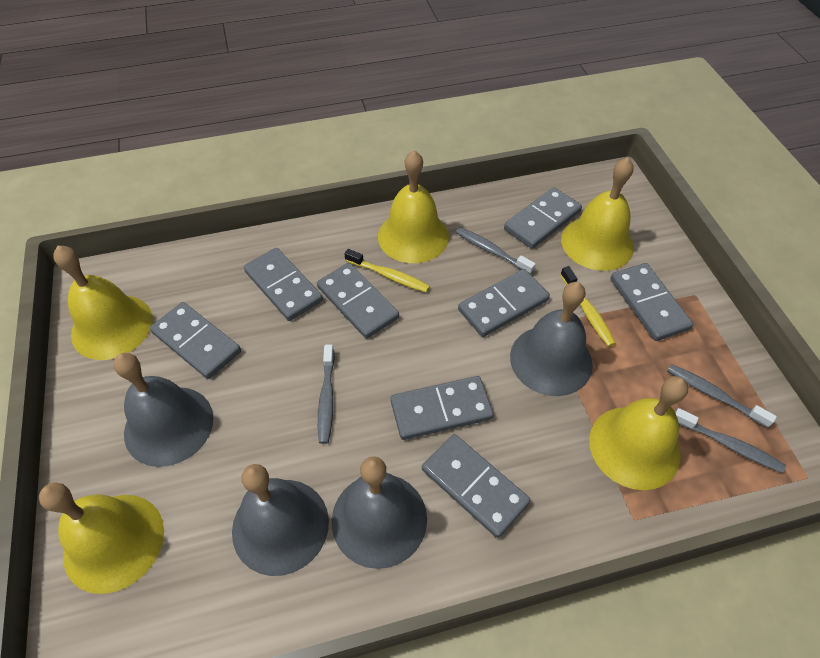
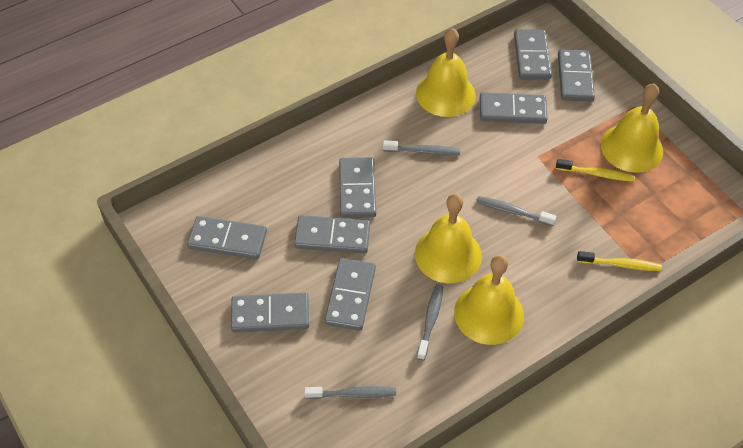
grey bell: [113,353,214,467] [232,464,329,576] [332,456,427,569] [510,282,593,396] = 4 -> none = 0
yellow bell: [39,482,164,594] [53,246,153,360] [378,150,449,263] [561,157,634,271] [589,376,688,490] = 5 -> [415,194,482,283] [416,28,476,117] [454,255,524,345] [601,83,663,173] = 4

